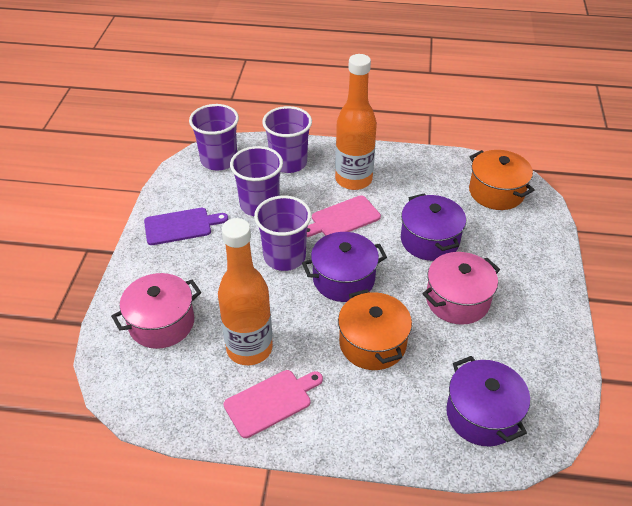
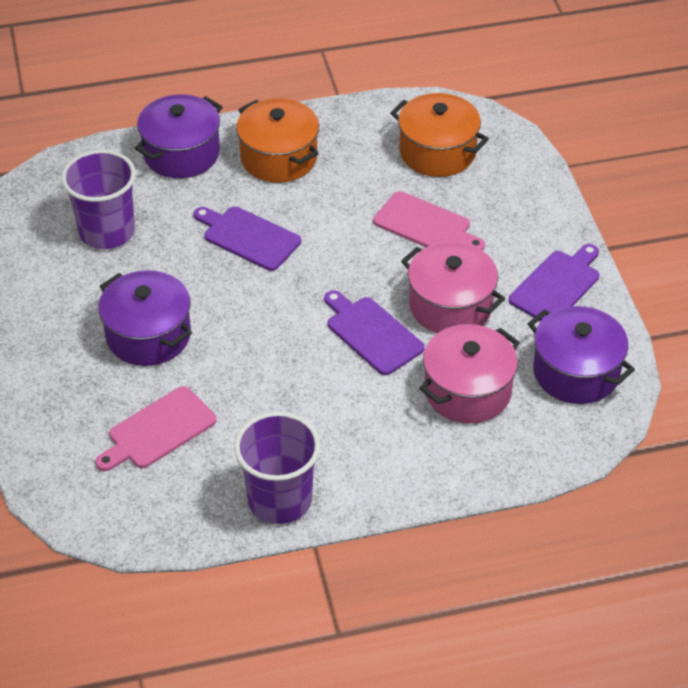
orange bottle: [218,218,273,365] [335,54,377,190] = 2 -> none = 0
purple cup: [189,104,239,170] [230,146,283,216] [254,196,311,271] [262,106,312,173] = 4 -> [61,150,136,249] [234,412,320,524] = 2
purple cutting board: [144,208,228,245] = 1 -> [194,206,301,271] [324,290,425,375] [509,244,599,321] = 3

